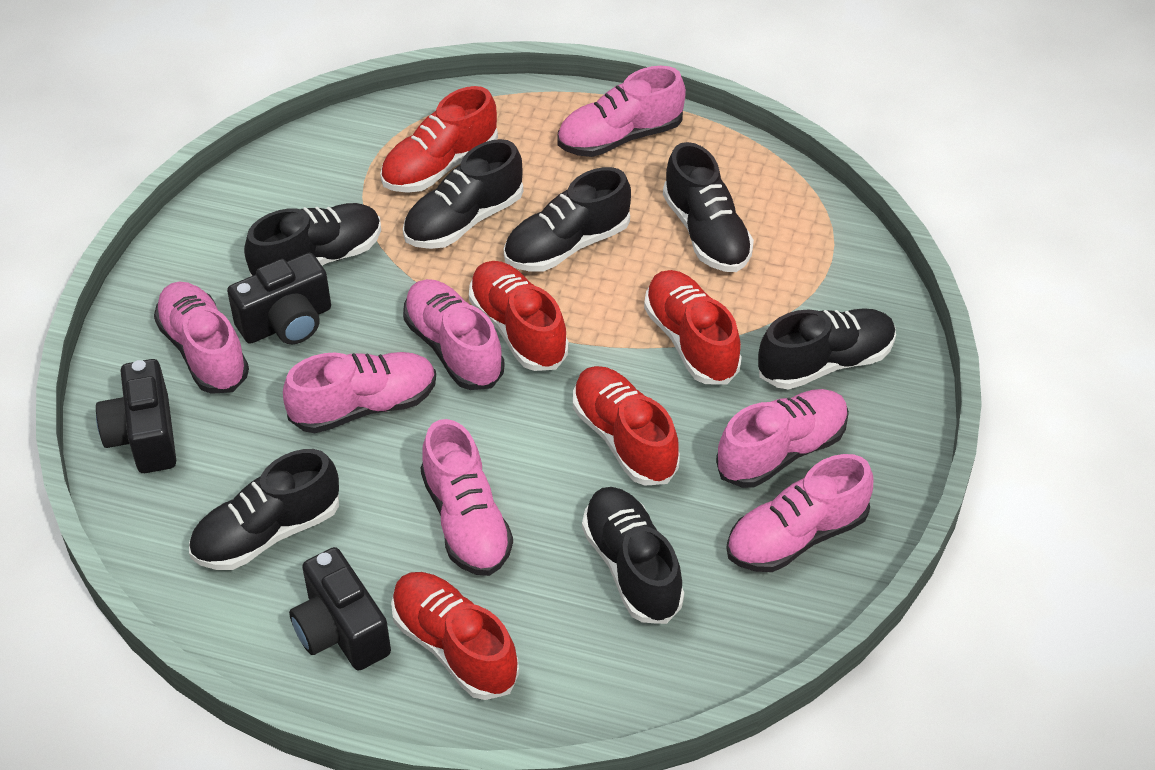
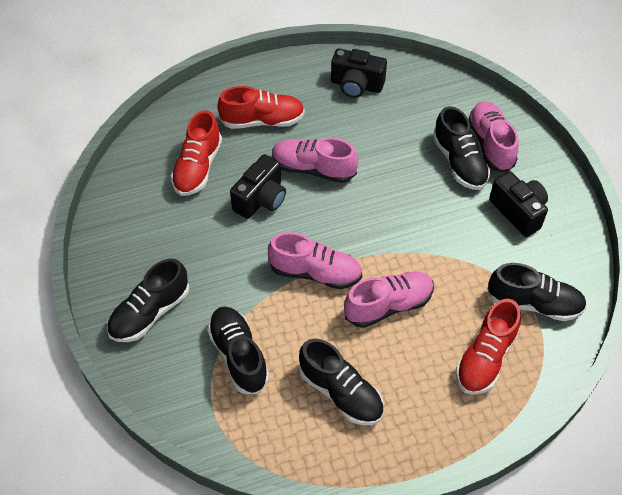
black shoe: [189,449,339,570] [244,203,381,276] [403,139,523,249] [504,167,631,272] [582,487,684,624] [663,142,754,272] [758,308,896,389] = 7 -> [107,259,190,342] [207,306,269,394] [299,338,384,425] [433,106,490,190] [487,263,587,321] = 5
pink shoe: [154,281,249,394] [283,352,436,433] [403,279,505,390] [421,419,513,576] [557,66,686,157] [716,389,849,488] [726,454,873,572] = 7 -> [268,232,362,289] [272,138,358,183] [344,272,434,328] [468,101,518,173] = 4
red shoe: [380,86,498,193] [391,572,519,700] [469,261,569,371] [573,366,680,486] [644,270,742,385] = 5 -> [171,111,222,196] [217,86,305,129] [456,299,521,395] = 3

